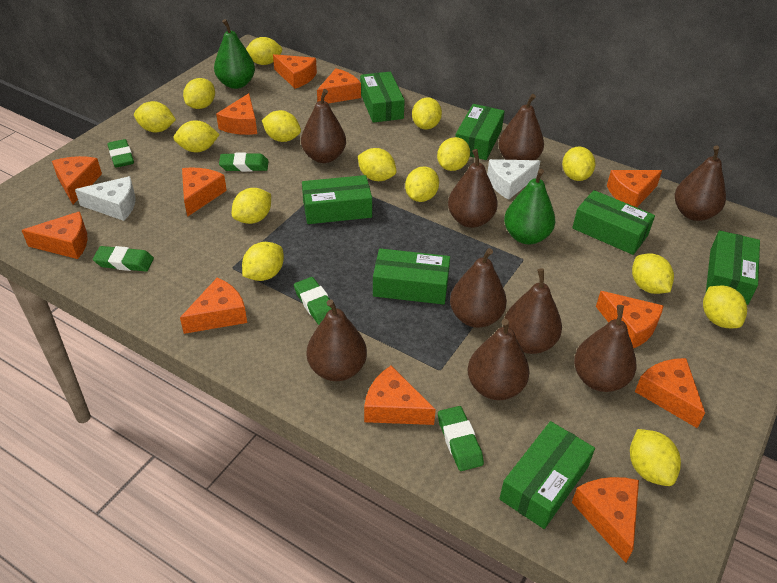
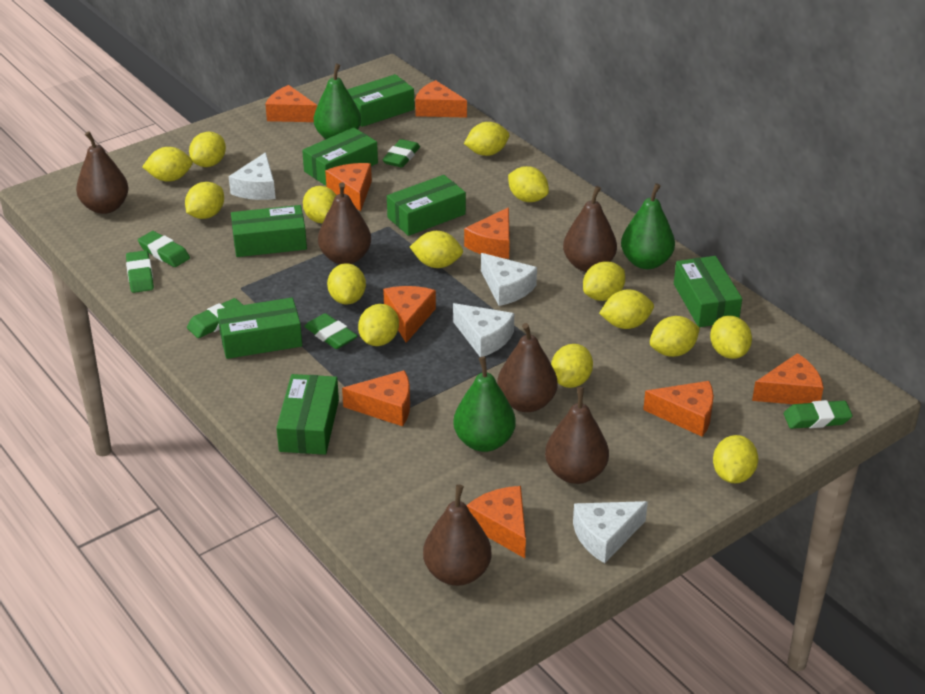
brown pear: [301,89,346,163] [307,299,367,381] [448,149,498,228] [450,248,507,328] [468,319,529,400] [498,94,544,160] [503,268,562,354] [574,305,637,392] [675,145,726,221] = 9 -> [76,131,129,214] [318,182,371,264] [423,484,492,586] [497,323,558,412] [545,387,609,484] [563,186,617,272] = 6
green eraser: [93,246,154,272] [107,139,134,168] [219,152,269,172] [294,277,332,325] [438,406,484,471] = 5 -> [126,250,154,293] [138,231,190,267] [187,298,243,338] [304,313,358,349] [382,139,420,168] [784,400,853,429] = 6
green pear: [214,19,255,89] [504,169,555,244] = 2 -> [314,64,361,139] [453,357,516,452] [621,183,675,269] = 3
orange cheese: [22,211,88,259] [52,156,102,204] [180,278,247,334] [182,168,227,217] [216,93,257,135] [273,54,317,89] [317,68,361,104] [364,366,436,425] [572,477,639,563] [596,291,663,348] [607,170,662,207] [635,358,705,428] = 12 -> [265,85,317,122] [325,163,372,211] [342,370,410,426] [383,286,436,343] [415,80,467,118] [464,207,510,259] [466,486,526,558] [643,381,714,437] [752,353,824,404] = 9
white cheese: [75,176,136,221] [487,159,540,200] = 2 -> [229,152,276,200] [453,303,514,357] [481,253,537,306] [573,501,648,563] = 4

